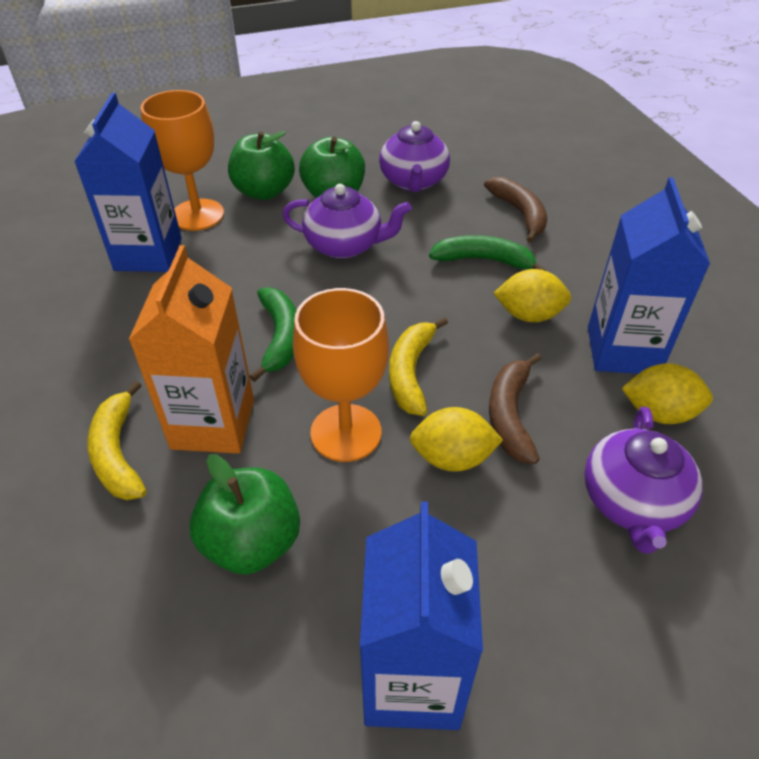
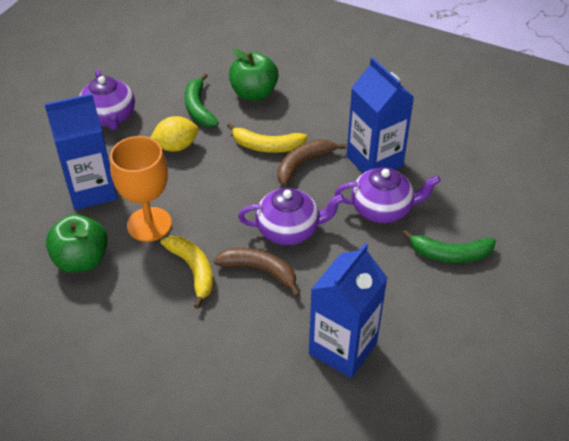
green apple: [189,454,300,575] [228,131,295,200] [299,137,365,198] = 3 -> [46,214,108,273] [229,48,279,101] = 2
orange carton: [129,245,254,454] = 1 -> none = 0
orange goblet: [141,90,224,231] [293,288,389,462] = 2 -> [110,136,172,242] = 1
yellow lemon: [410,407,503,472] [494,269,571,322] [622,363,713,424] = 3 -> [150,116,199,152] = 1

